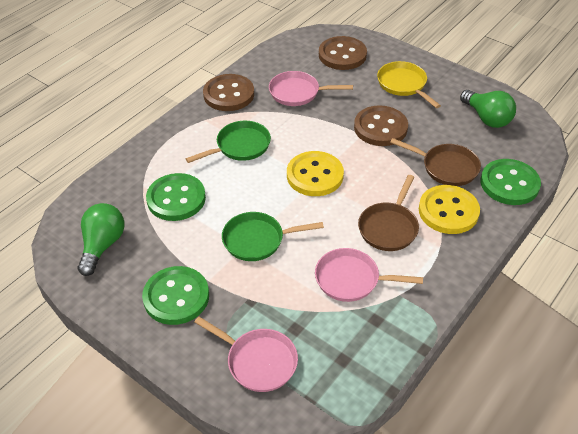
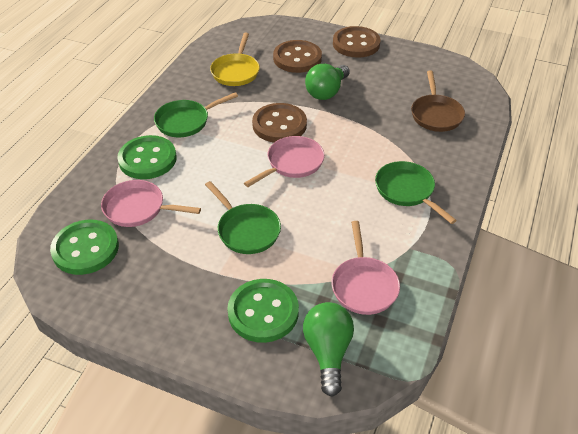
brown pan: [358,175,419,251] [390,138,481,186] = 2 -> [411,71,465,132] = 1
green pan: [186,121,271,163] [222,212,324,261] = 2 -> [154,92,238,137] [205,181,281,254] [375,161,457,224] = 3
yellow button: [287,151,344,196] [419,185,480,234] = 2 -> none = 0

